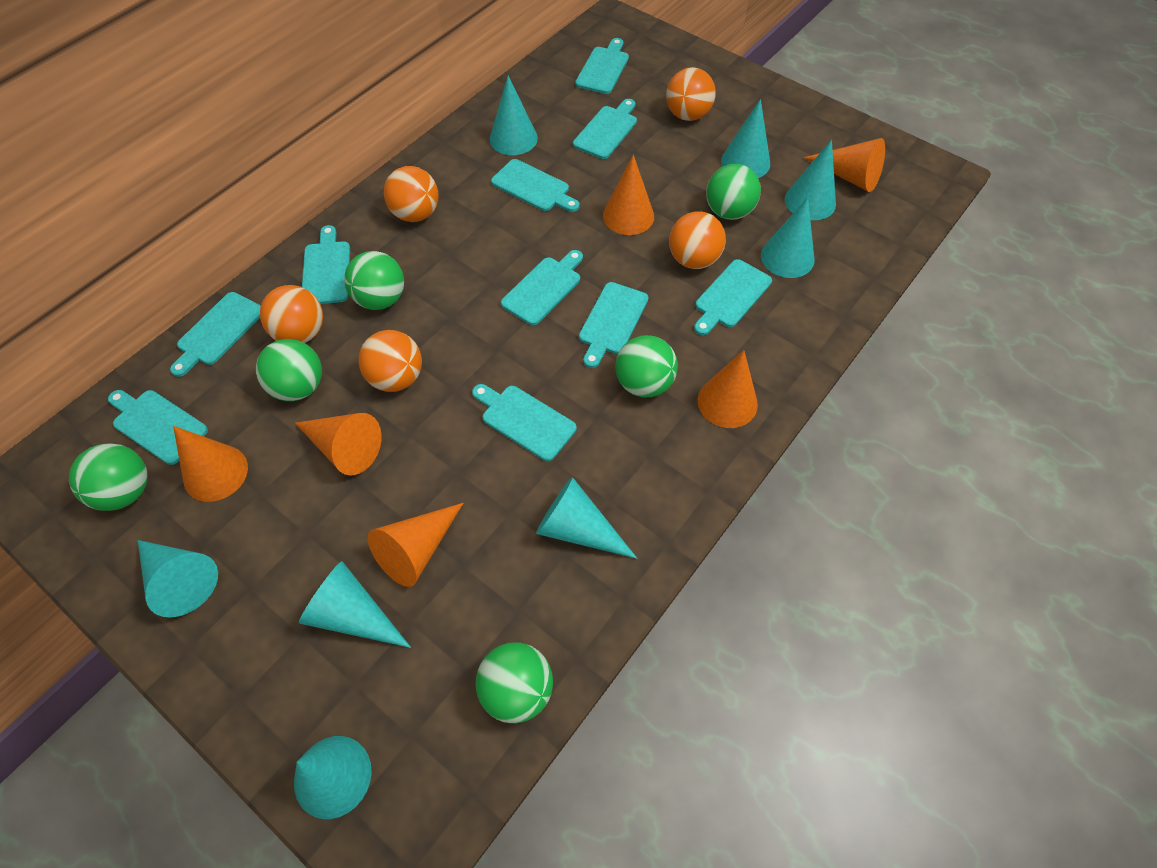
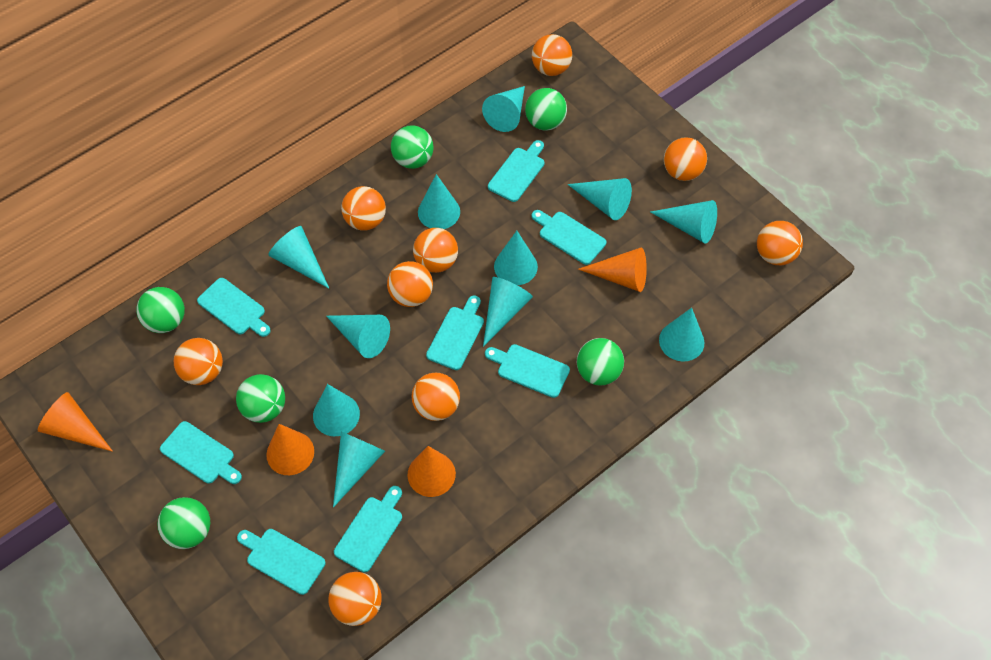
orange ball: [260,285,323,343] [359,330,422,392] [384,166,439,222] [666,67,716,121] [669,211,726,269] = 5 -> [174,338,223,385] [328,572,382,626] [341,186,386,231] [387,261,433,307] [412,372,460,421] [413,228,458,273] [532,34,572,76] [664,137,707,181] [757,221,803,265] = 9
orange cone: [173,426,248,502] [295,413,382,476] [368,503,463,587] [603,155,654,235] [698,350,758,428] [803,138,885,192] = 6 -> [38,392,113,452] [266,424,314,475] [408,446,456,497] [578,247,647,292] = 4
turquoise cone: [138,540,218,617] [294,736,372,819] [299,561,411,648] [490,75,538,155] [536,477,637,559] [721,99,770,178] [761,197,814,278] [785,140,836,220] = 8 -> [269,226,329,288] [313,384,360,436] [326,315,390,358] [333,432,385,508] [418,174,460,229] [482,86,525,132] [483,277,533,347] [494,231,538,285] [567,178,632,220] [651,200,717,243] [659,308,704,362] = 11
turquoise cutting board: [108,390,208,465] [170,292,261,377] [302,225,350,304] [472,384,577,461] [491,159,579,212] [501,250,583,325] [573,99,637,159] [575,38,629,94] [579,282,649,368] [694,259,772,335] = 10 -> [160,421,242,484] [197,278,271,337] [237,529,326,595] [334,486,402,572] [426,295,484,370] [485,344,570,398] [488,140,544,202] [532,210,606,265] = 8

